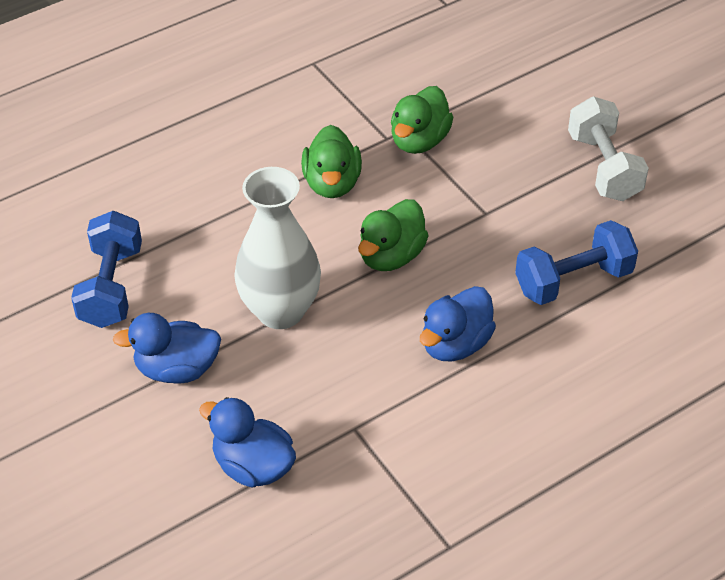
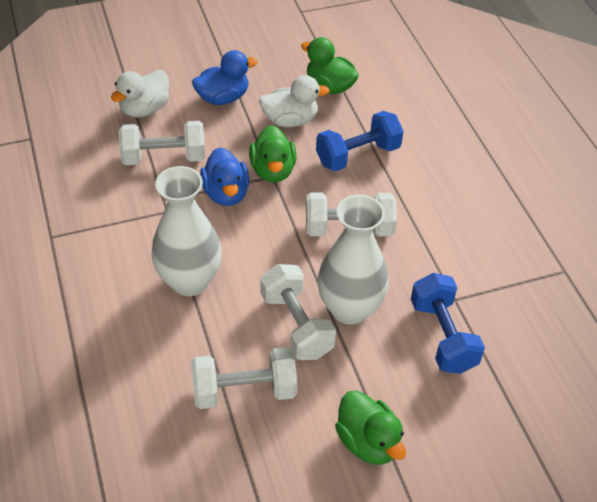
blue duck: [113,313,221,384] [199,397,296,488] [420,286,496,362] = 3 -> [192,50,257,105] [200,147,249,206] = 2
white duck: none = 0 -> [111,70,169,118] [259,75,330,127] = 2
white dumbbell: [568,97,649,201] = 1 -> [119,121,205,165] [191,347,298,409] [260,264,336,360] [306,193,397,236] = 4
white vase: [234,167,321,329] = 1 -> [151,166,222,296] [317,194,389,325] = 2

